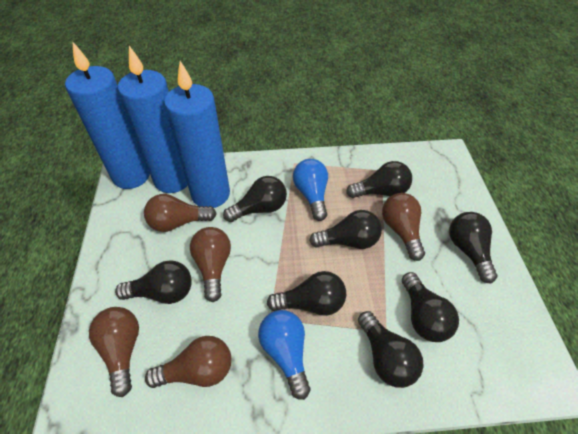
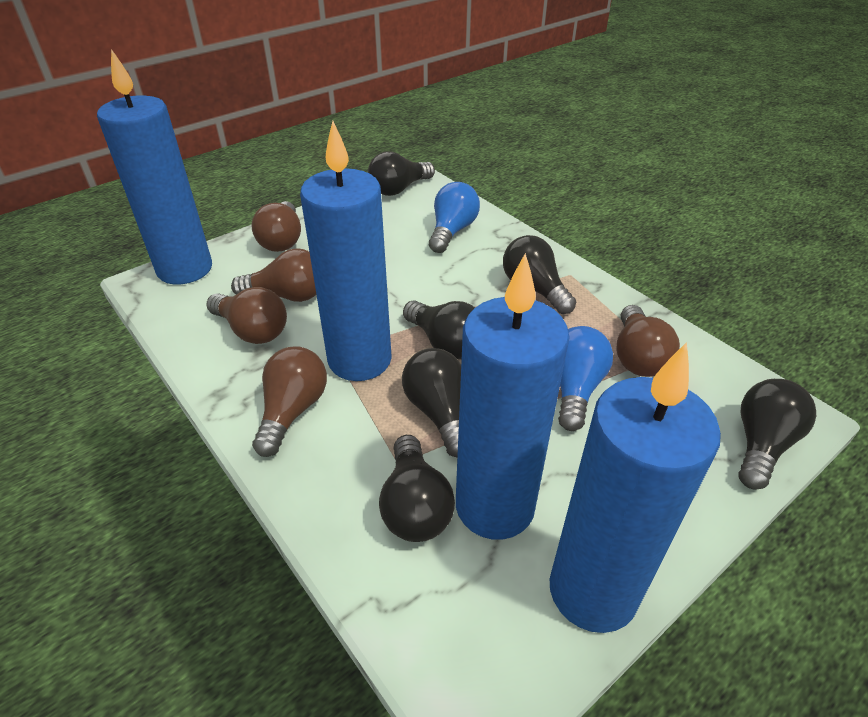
black light bulb: [115,260,192,304] [223,176,287,222] [267,271,346,316] [309,210,382,249] [346,161,412,198] [358,311,423,388] [402,272,459,342] [449,212,498,284] = 8 -> [368,151,435,196] [379,435,455,542] [402,348,461,457] [403,300,475,359] [503,235,576,314] [738,379,816,490] = 6
blue candle: [65,41,150,189] [118,46,188,193] [164,61,230,208] = 3 -> [97,49,212,285] [300,121,392,381] [456,253,570,540] [550,342,721,633] = 4

